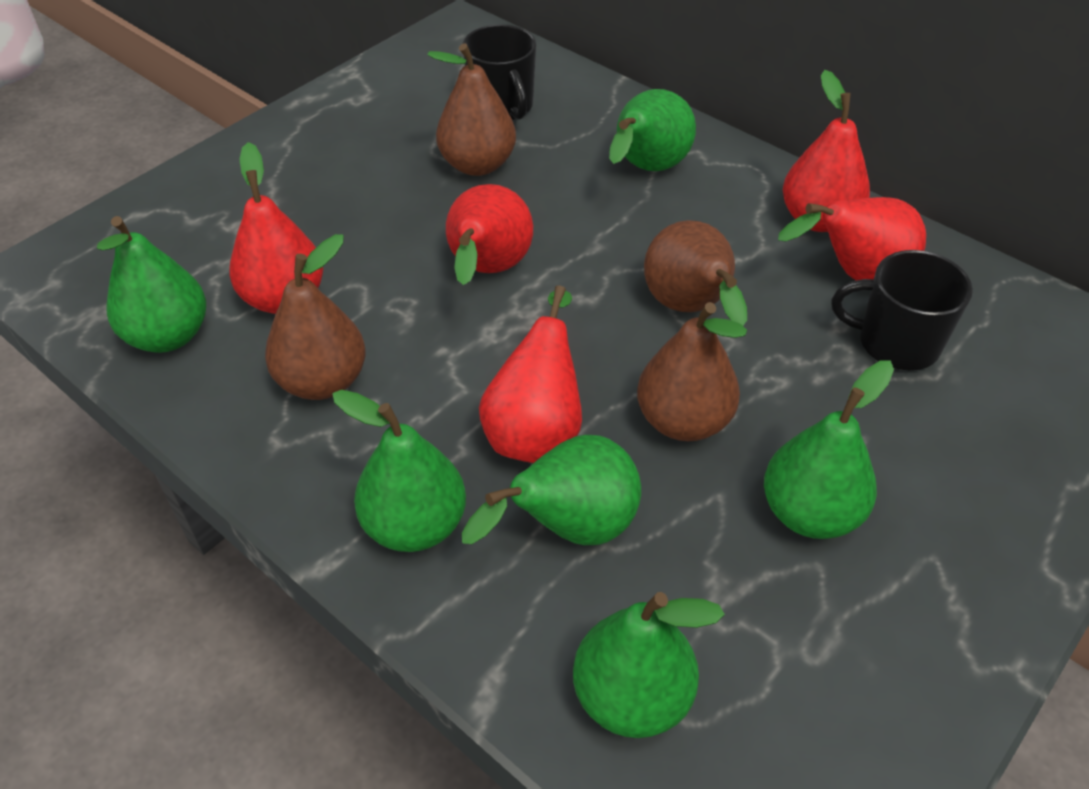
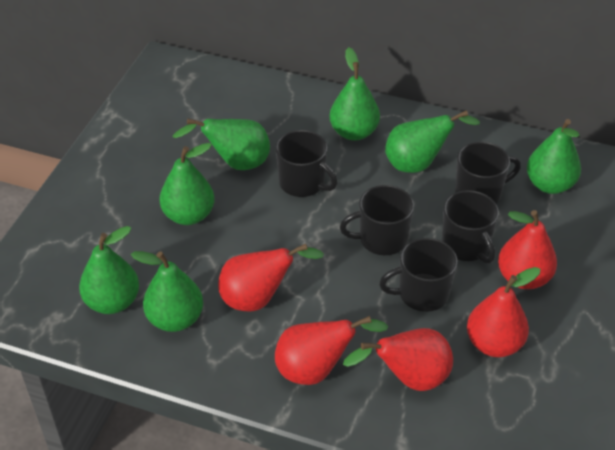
black mug: [463,24,536,120] [831,250,973,370] = 2 -> [275,130,338,197] [340,185,414,255] [379,238,457,312] [442,190,499,264] [455,142,521,204] = 5
brown pear: [265,234,366,400] [427,43,516,176] [637,302,747,441] [644,220,747,326] = 4 -> none = 0
green pear: [97,216,206,353] [332,390,466,552] [462,435,641,545] [573,592,725,738] [609,89,696,171] [764,361,894,539] = 6 -> [79,226,139,314] [131,251,203,332] [159,143,215,225] [173,119,270,170] [329,47,380,140] [385,110,480,173] [527,119,581,194] = 7

